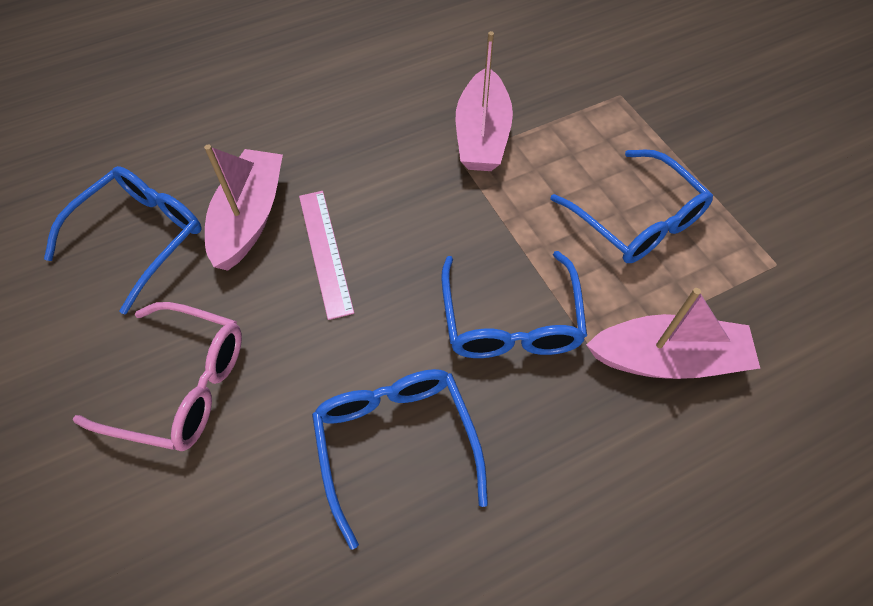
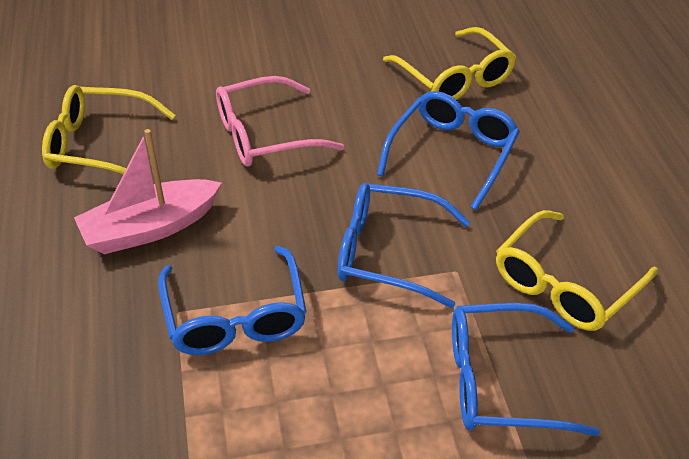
pink boat: [204,145,283,271] [456,31,513,171] [586,288,760,379] = 3 -> [74,129,222,254] = 1
pink ruler: [299,191,354,320] = 1 -> none = 0
yellow glasses: none = 0 -> [42,85,175,174] [383,27,516,100] [496,210,658,331] = 3

